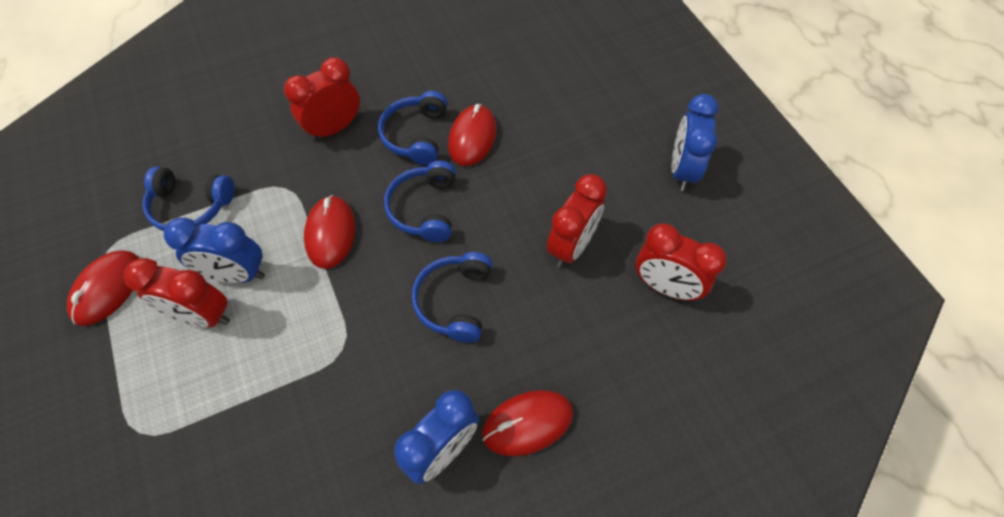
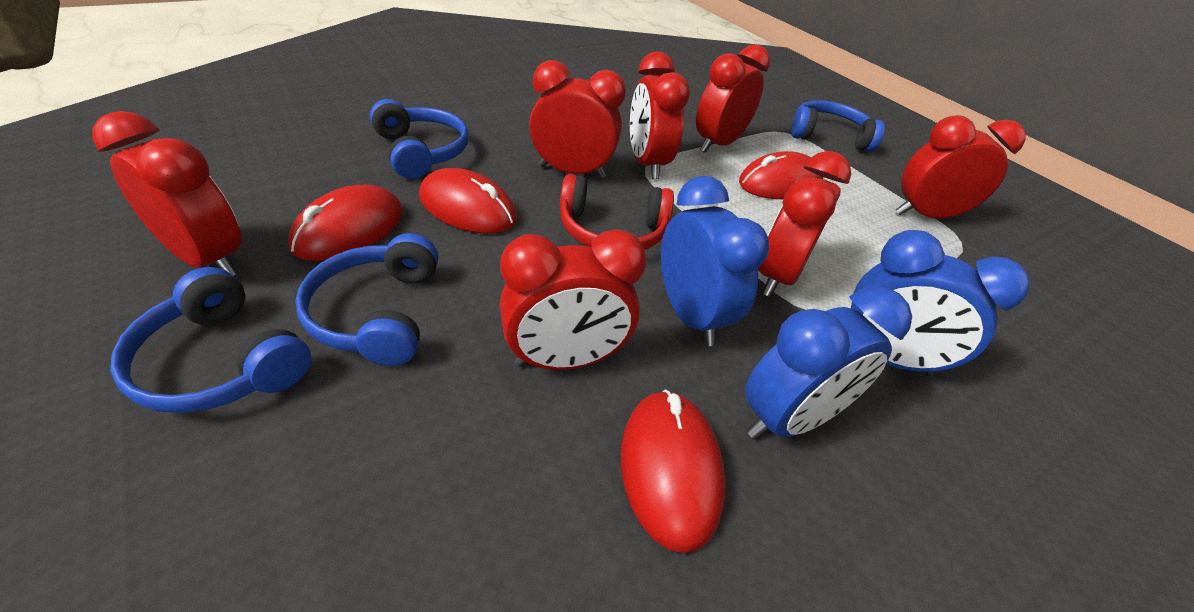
red clock: [124,258,230,328] [284,57,360,141] [547,174,607,268] [636,223,727,301] = 4 -> [93,111,242,276] [500,229,646,370] [529,60,626,179] [630,52,690,179] [696,44,770,153] [758,151,851,297] [896,115,1026,219] = 7
red headphones: none = 0 -> [560,174,674,250] = 1

